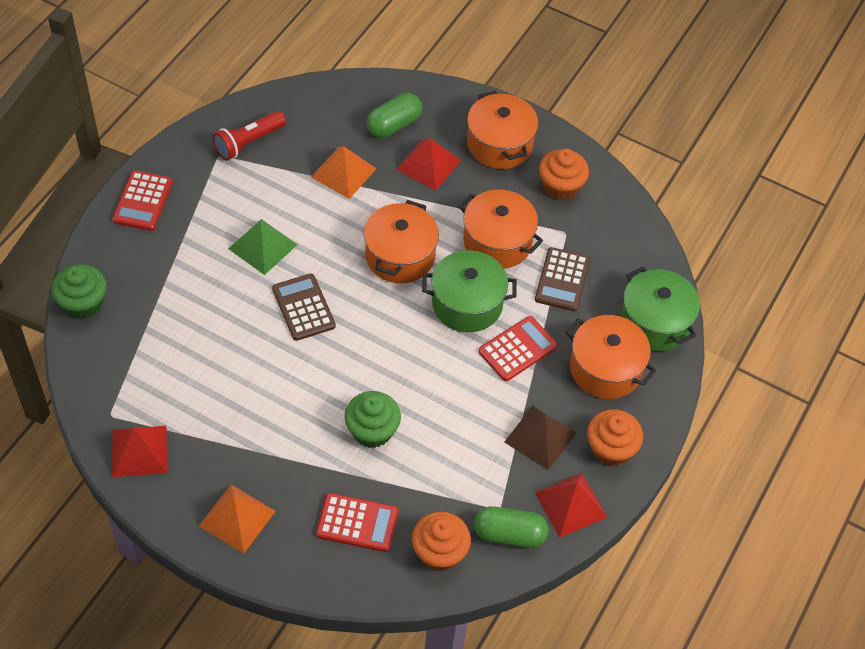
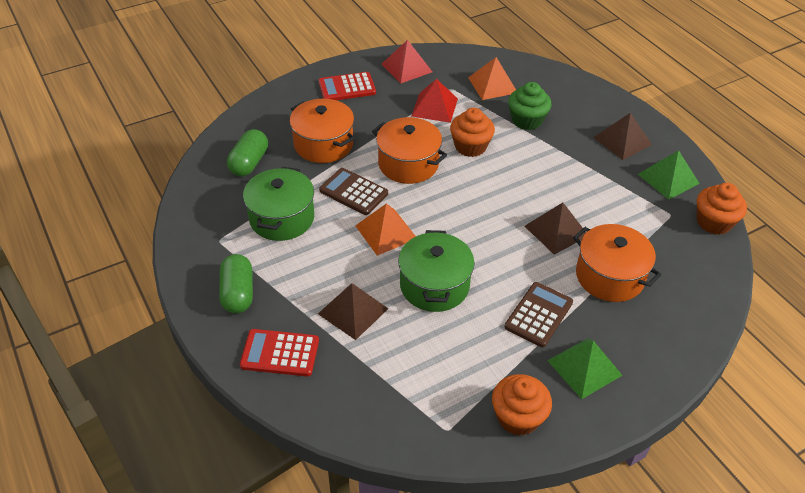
brown pyramid: [504,406,577,470] = 1 -> [318,283,388,340] [525,203,587,255] [593,112,652,160] = 3
green cupcake: [52,264,106,319] [345,391,401,448] = 2 -> [508,82,551,130] = 1
green pyramid: [228,219,298,275] = 1 -> [547,338,623,399] [638,150,700,200] = 2
orange pot: [364,200,439,284] [458,190,543,269] [467,91,538,169] [565,315,656,399] = 4 -> [290,99,355,163] [372,117,447,184] [573,224,662,302] = 3
red calculator: [112,170,173,231] [316,493,399,552] [479,316,558,381] = 3 -> [240,329,319,376] [319,72,376,100] = 2
red flashlight: [212,111,286,161] = 1 -> none = 0
red pyramid: [112,426,167,477] [396,138,461,191] [534,473,607,537] = 3 -> [381,40,432,84] [412,79,458,123] = 2

